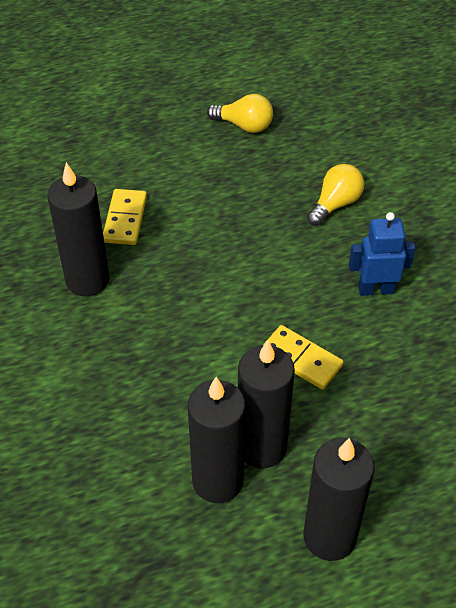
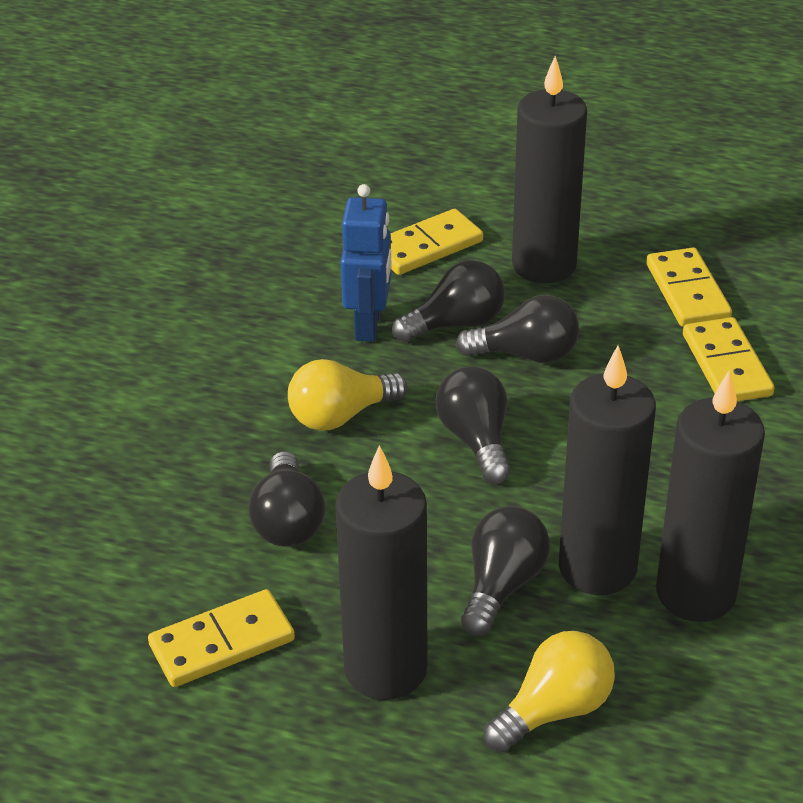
black light bulb: none = 0 -> [249,451,325,547] [392,260,505,342] [436,366,511,484] [456,295,579,363] [461,506,550,636] = 5
yellow domino: [103,189,147,245] [263,325,343,390] = 2 -> [148,589,295,687] [390,209,483,275] [646,248,732,327] [683,317,774,401] = 4

